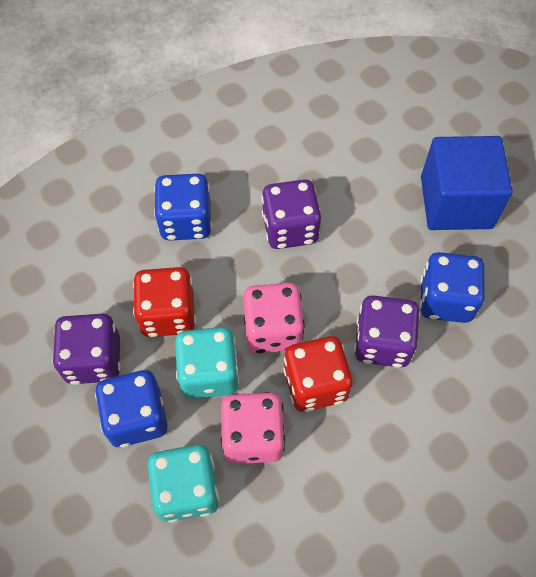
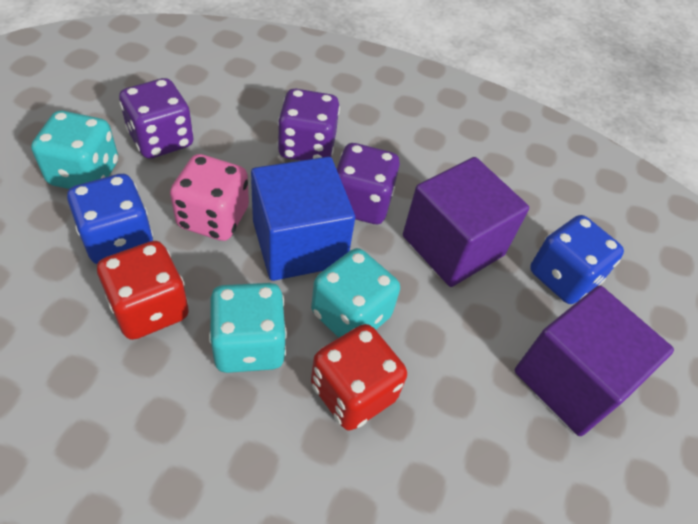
blue dice: [95,370,168,448] [154,174,212,241] [420,252,485,323] = 3 -> [67,174,153,264] [530,215,624,304] = 2
pink dice: [220,392,285,464] [243,283,305,353] = 2 -> [170,154,249,241] = 1
purple cube: none = 0 -> [403,157,529,287] [514,285,674,436] = 2
turquoise dice: [148,445,219,523] [175,327,239,399] = 2 -> [31,111,118,189] [209,283,287,373] [311,248,400,338] = 3

